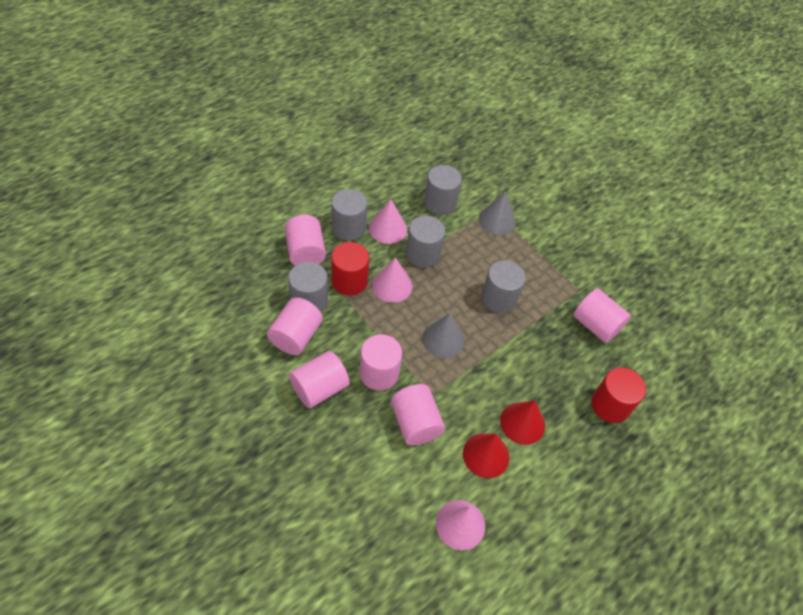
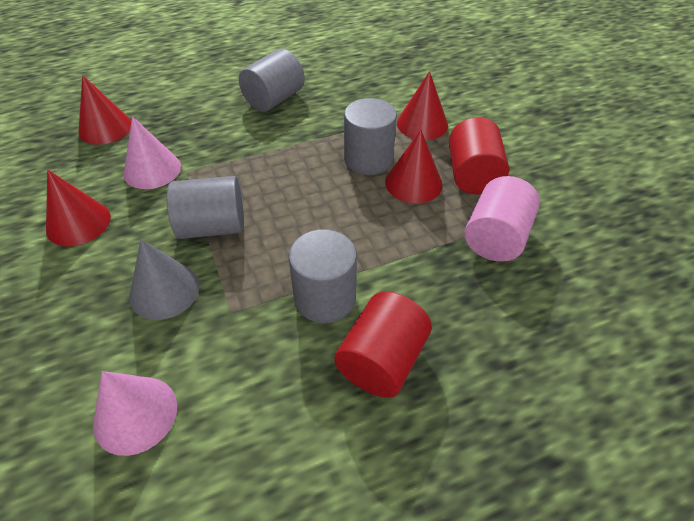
grey cone: [422,313,464,358] [479,191,516,235] = 2 -> [129,239,199,320] = 1
grey cylinder: [288,262,328,312] [331,189,367,241] [406,216,445,268] [424,165,462,215] [481,260,526,313] = 5 -> [167,176,244,239] [239,49,305,112] [288,229,357,323] [344,98,397,175] = 4
pink cone: [369,199,407,244] [372,257,412,303] [436,500,485,551] = 3 -> [93,371,177,456] [124,116,181,189] = 2
pink cylinder: [267,297,323,355] [285,215,326,265] [289,351,350,408] [360,334,402,391] [391,384,445,445] [574,289,631,343] = 6 -> [465,176,540,262] = 1
red cone: [463,433,509,478] [500,401,545,445] = 2 -> [46,170,111,246] [78,75,131,145] [385,130,443,203] [397,71,448,140] = 4

